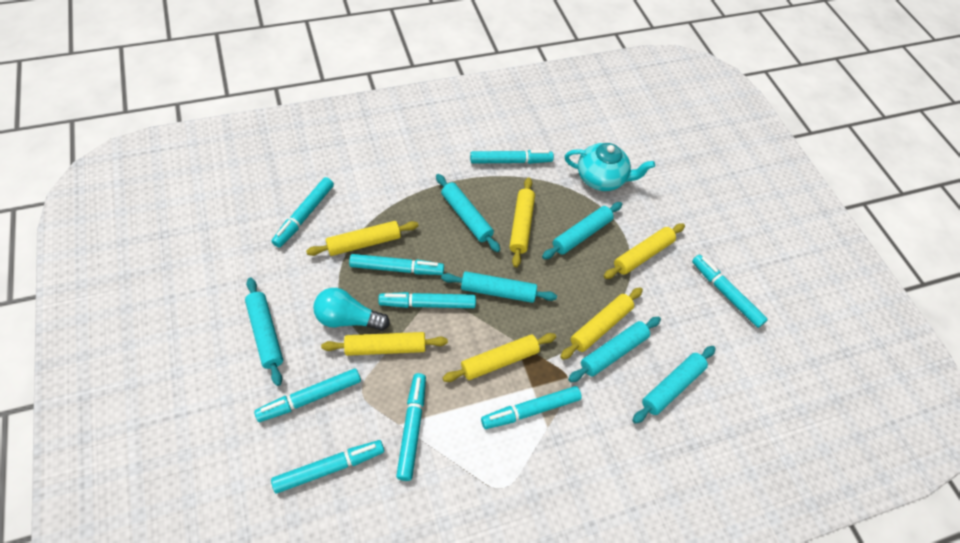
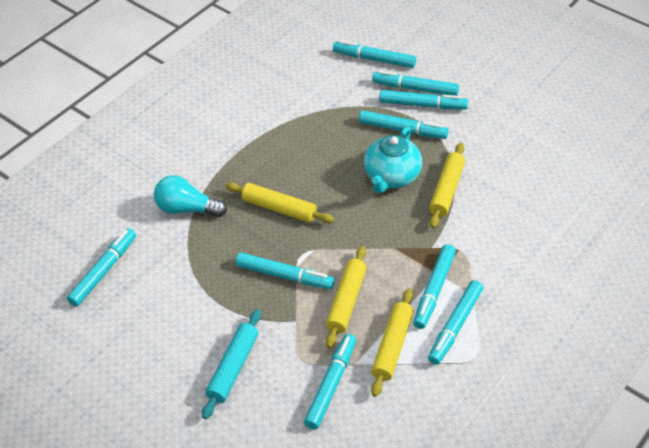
turquoise rolling pin: [245,277,283,386] [436,174,500,252] [441,271,557,303] [542,202,623,259] [568,317,661,382] [632,346,716,424] = 6 -> [202,309,261,419] = 1
yellow rolling pin: [306,221,419,256] [321,332,448,356] [442,333,556,382] [509,177,535,267] [560,287,643,360] [604,223,685,279] = 6 -> [225,182,334,223] [326,246,367,348] [371,288,414,397] [429,143,465,228] = 4

